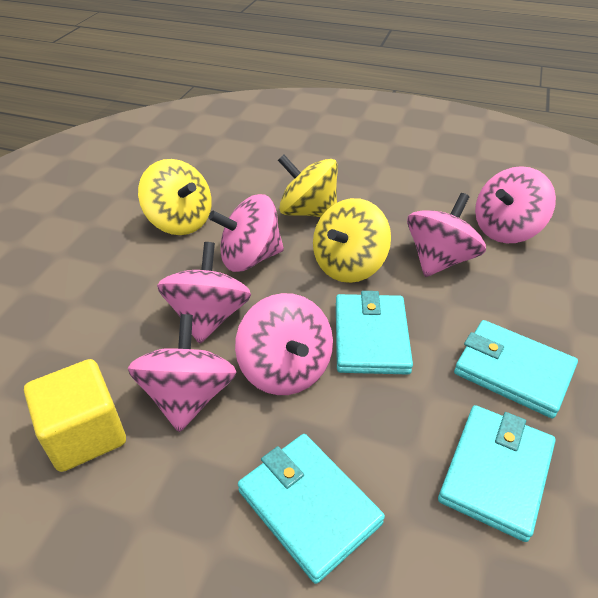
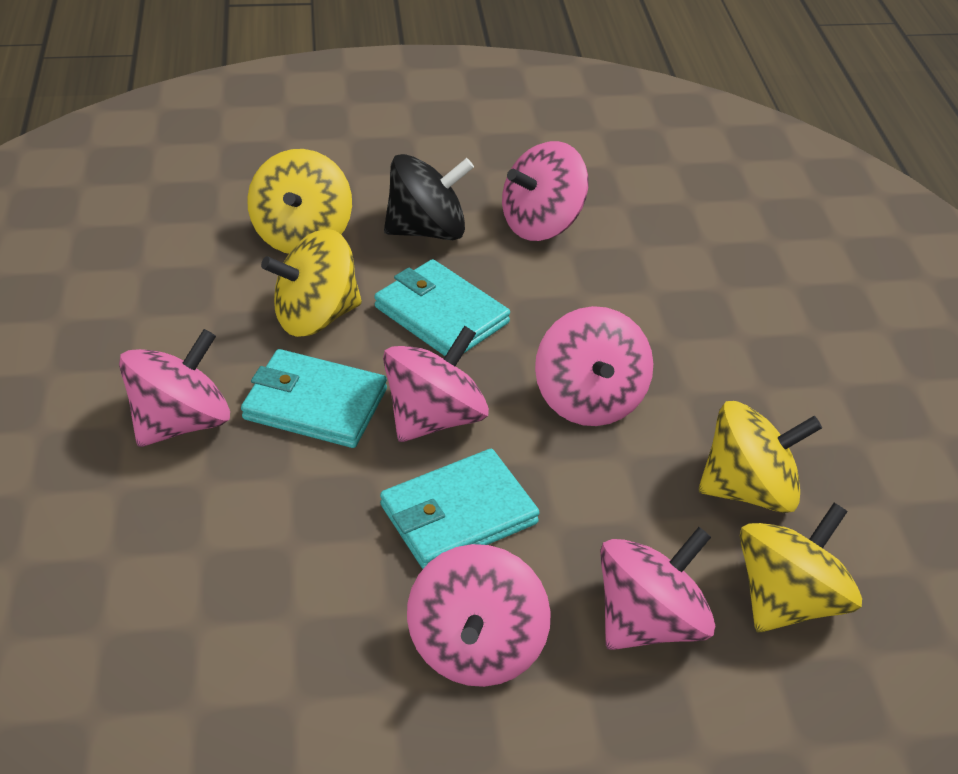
black spinning top: none = 0 -> [384,154,474,240] = 1
turquoise wallet: [238,434,385,584] [336,291,413,375] [438,405,556,542] [454,320,578,418] = 4 -> [241,349,387,448] [374,259,510,356] [380,449,540,569] = 3
yellow cube: [24,359,126,472] = 1 -> none = 0
yellow spinning top: [138,159,212,235] [278,155,338,217] [313,198,391,283] = 3 -> [247,149,352,254] [261,229,362,337] [699,401,822,513] [740,503,862,632] = 4

